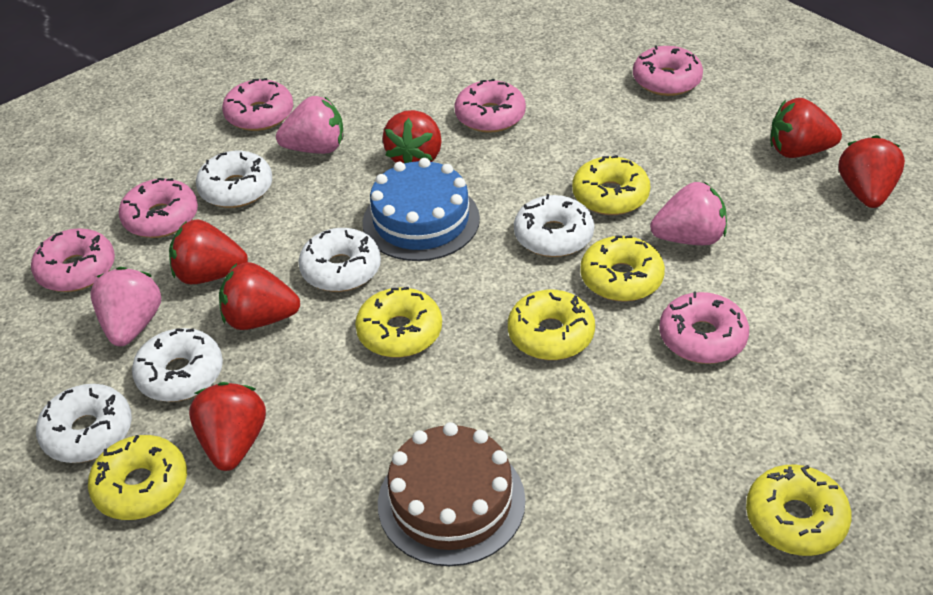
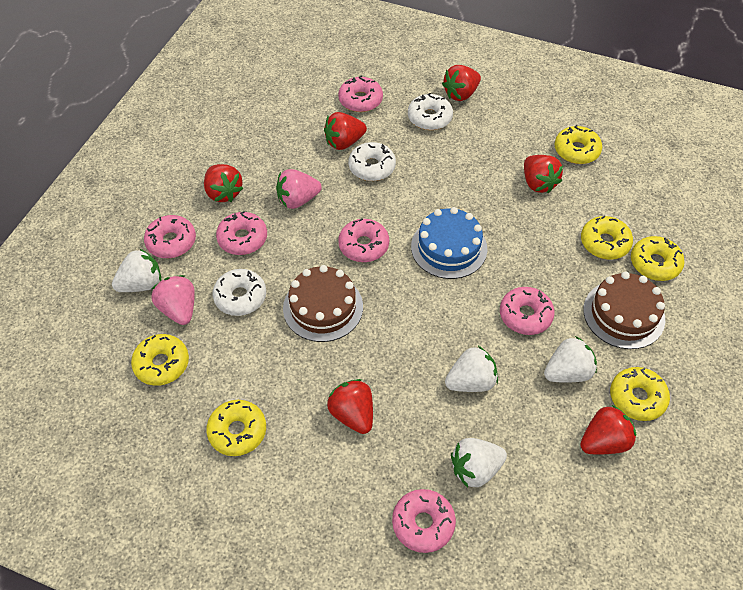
brown cake: [378,422,525,566] = 1 -> [283,265,363,342] [583,272,665,349] = 2
pink strawberry: [91,267,161,346] [276,96,343,154] [650,182,727,245] = 3 -> [152,275,195,325] [276,169,322,209] = 2
white donut: [36,384,132,463] [132,328,223,402] [196,151,272,208] [298,228,381,292] [514,194,594,257] = 5 -> [213,269,266,316] [348,142,396,181] [408,93,453,130] = 3
white strawberry: none = 0 -> [112,249,161,292] [445,346,498,392] [451,438,507,488] [544,336,597,383] = 4

